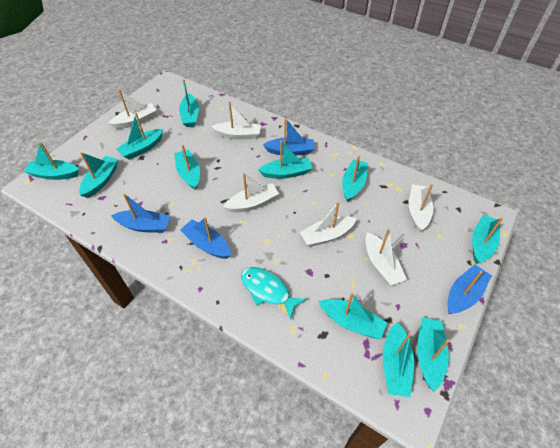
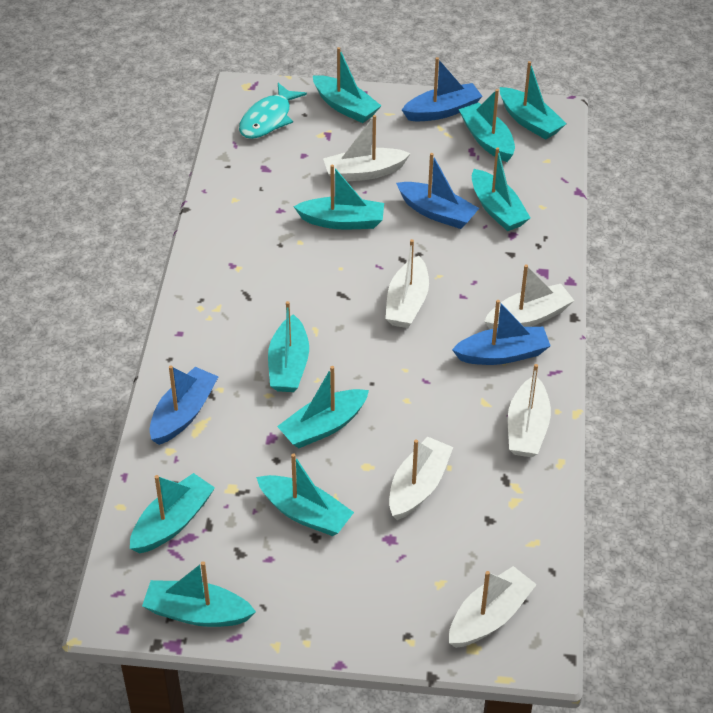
turquoise boat: [24,142,79,180] [79,152,118,198] [116,113,163,160] [174,145,200,190] [179,79,199,127] [258,141,312,179] [318,292,387,340] [342,156,368,202] [383,322,414,397] [417,318,450,391] [472,215,503,264] = 11 -> [130,473,215,554] [142,561,256,627] [256,453,354,536] [268,301,309,392] [277,366,369,448] [294,165,384,230] [313,47,381,123] [459,89,515,162] [472,147,530,231] [500,61,567,140] = 10

